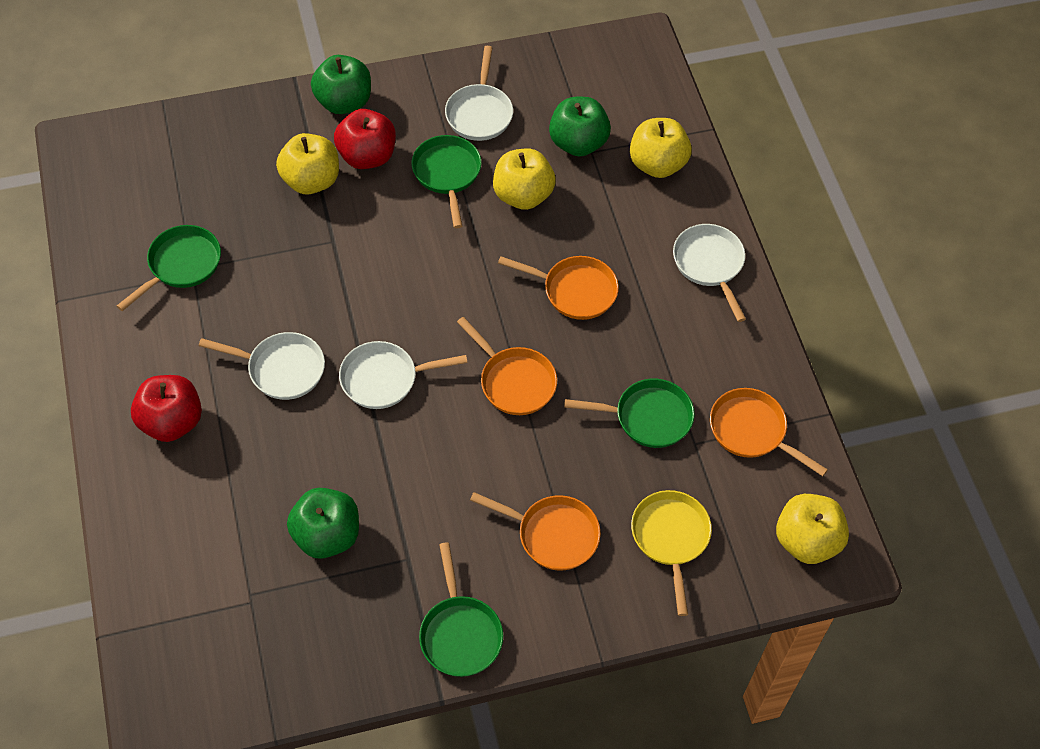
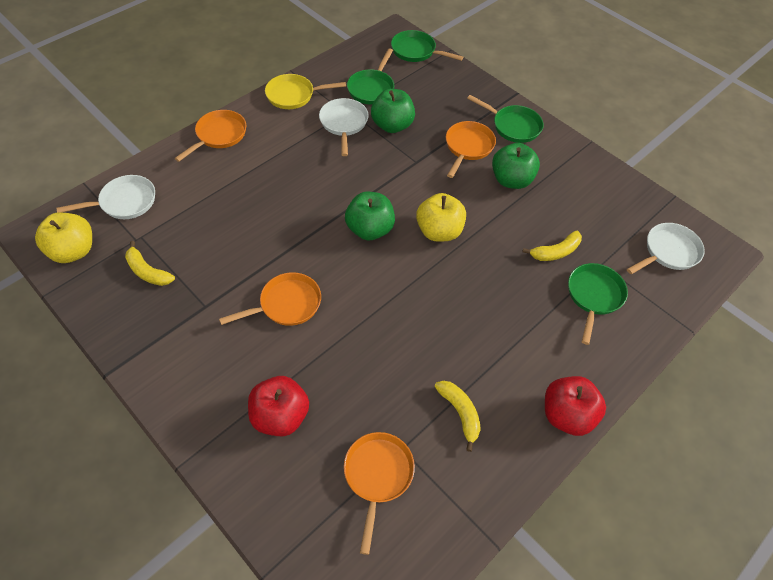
white pan: [199,332,325,400] [339,341,467,409] [445,46,513,141] [673,224,746,322] = 4 -> [56,175,155,219] [319,98,369,156] [627,223,705,274] = 3
yellow apple: [276,133,339,194] [493,148,556,210] [630,118,692,178] [776,494,849,564] = 4 -> [35,212,92,263] [416,193,466,242] = 2
yellow banana: none = 0 -> [125,241,175,286] [434,381,481,452] [522,231,582,261] = 3

